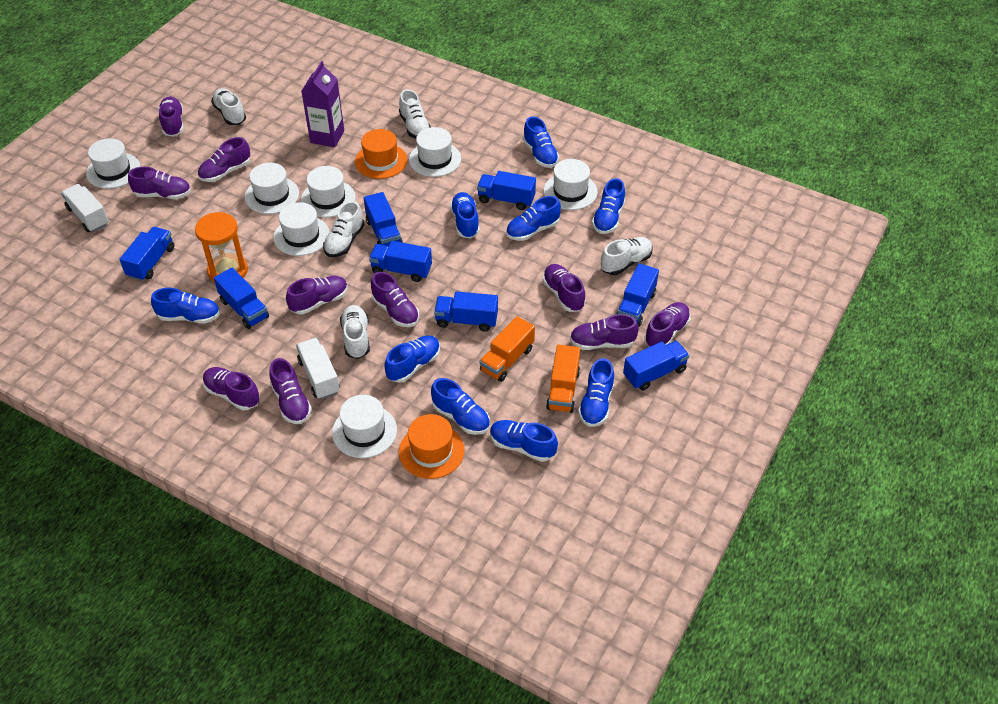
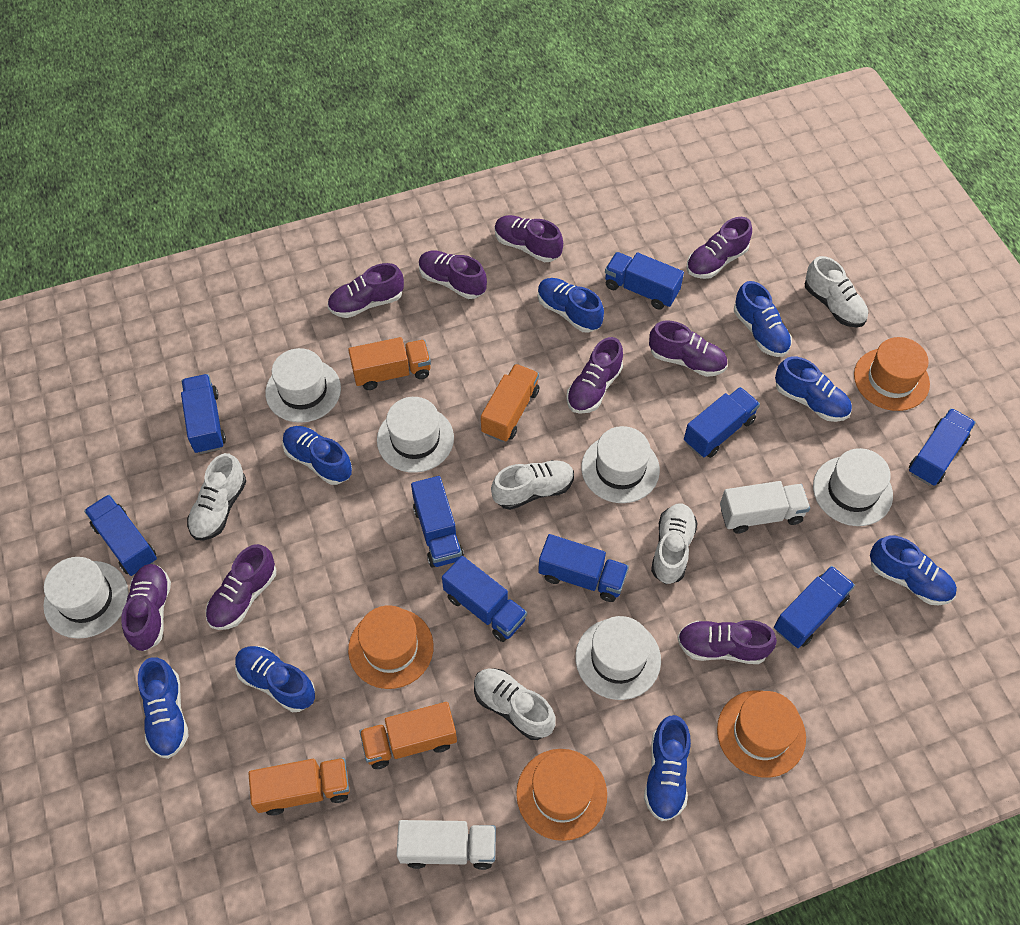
blue shoe: [151,288,220,324] [384,336,440,383] [431,378,490,435] [450,192,480,238] [490,420,558,462] [506,196,561,241] [523,116,559,168] [578,358,614,427] [592,178,625,234] = 9 -> [138,657,189,759] [235,646,315,712] [282,426,352,485] [538,278,604,333] [644,715,691,821] [734,281,792,357] [775,356,852,422] [870,536,957,605] = 8
blue truck: [119,227,174,281] [214,268,269,329] [364,192,403,246] [369,241,432,282] [434,291,498,332] [477,171,536,210] [616,263,659,327] [623,341,689,391] = 8 -> [84,495,157,576] [181,374,226,454] [411,476,464,568] [442,556,527,642] [538,534,629,602] [605,252,684,309] [684,387,760,458] [774,566,855,648] [909,408,976,486] = 9
orange hat: [355,129,408,179] [399,414,465,479] = 2 -> [348,606,434,689] [516,749,607,841] [717,690,806,778] [854,337,930,411] = 4
orange hourglass: [195,212,248,283] = 1 -> none = 0
orange truck: [479,316,535,382] [546,345,580,413] = 2 -> [248,758,350,816] [348,337,431,390] [359,702,457,769] [481,364,539,442] = 4
purple carton: [302,61,344,147] = 1 -> none = 0
purple shoe: [128,167,191,199] [159,97,184,136] [198,137,250,182] [203,367,260,410] [269,358,312,424] [286,276,348,315] [371,272,419,327] [542,264,586,312] [570,314,639,350] [644,302,691,347] = 10 -> [121,564,171,651] [206,544,276,630] [328,263,404,318] [419,251,487,299] [495,215,563,262] [566,337,623,414] [649,321,727,377] [677,620,777,664] [686,217,752,279] = 9
white hat: [86,138,141,189] [245,163,299,214] [273,202,330,256] [301,166,355,218] [332,395,397,458] [409,127,461,177] [544,159,598,210] = 7 -> [43,557,128,639] [265,348,341,423] [377,397,454,473] [575,616,661,700] [581,426,660,503] [813,448,893,526] = 6

